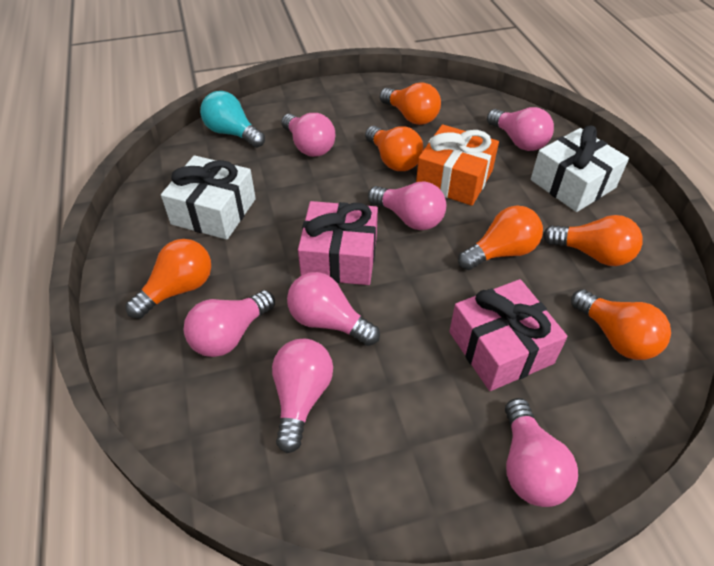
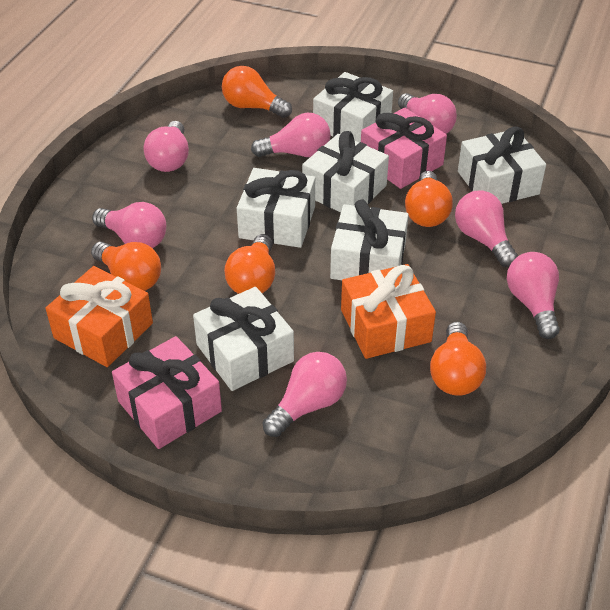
orange gift: [416,124,499,206] = 1 -> [45,266,153,367] [341,264,436,359] = 2
orange light bulb: [126,239,211,319] [365,126,424,171] [380,82,441,125] [458,206,543,270] [543,215,643,266] [571,289,671,360] = 6 -> [91,242,161,291] [222,66,292,118] [224,234,275,294] [405,171,453,227] [430,322,486,396] = 5
turquoise light bulb: [200,91,265,148] = 1 -> none = 0
white gift: [161,155,256,240] [531,126,629,212] = 2 -> [193,287,294,391] [237,168,315,248] [302,131,389,213] [313,72,393,142] [330,199,409,280] [458,126,546,204] = 6

